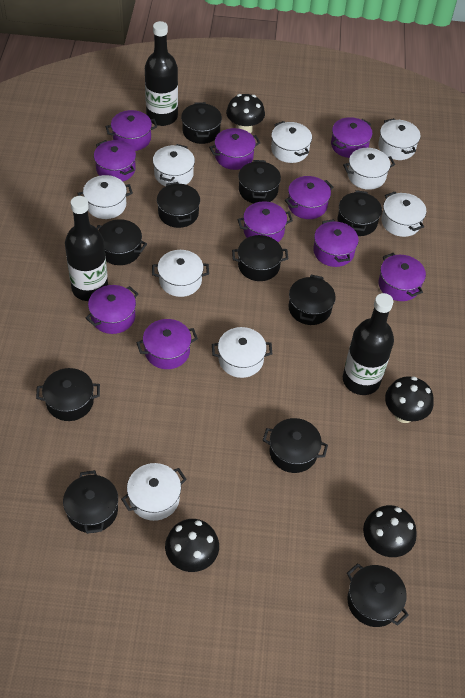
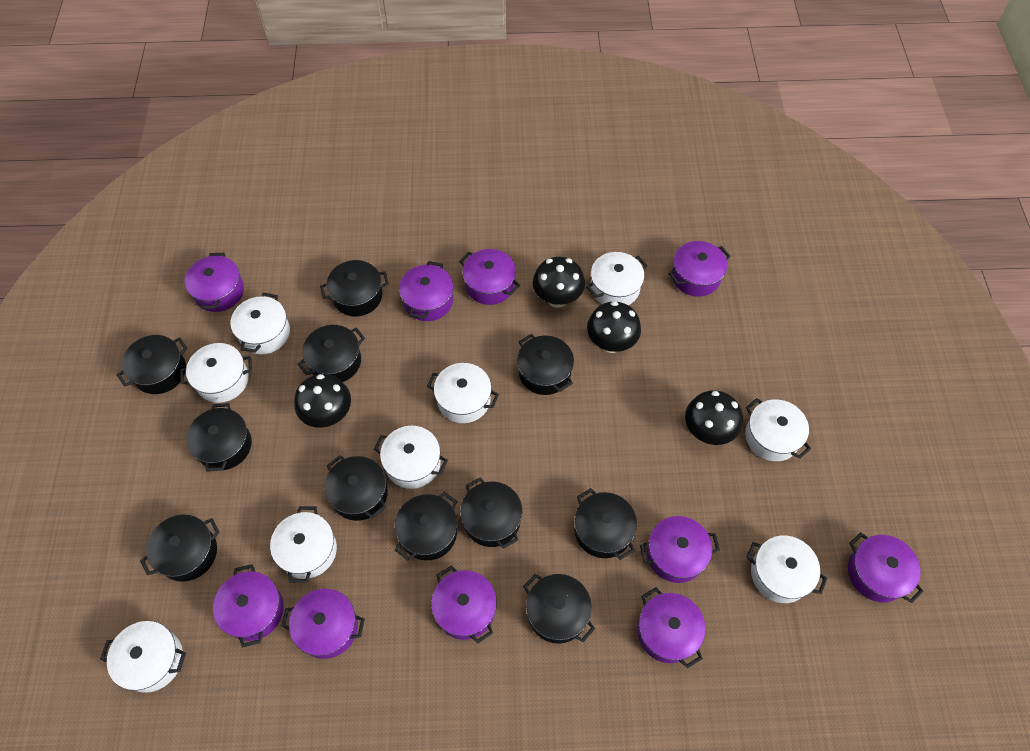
black bottle: [65,196,108,301] [145,21,178,126] [343,293,394,395] = 3 -> none = 0

